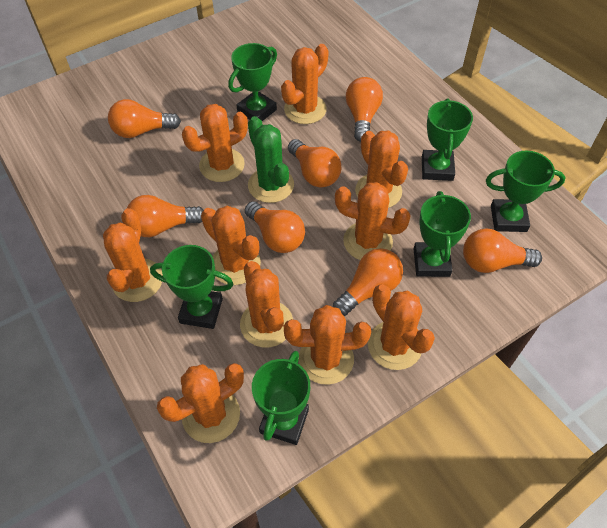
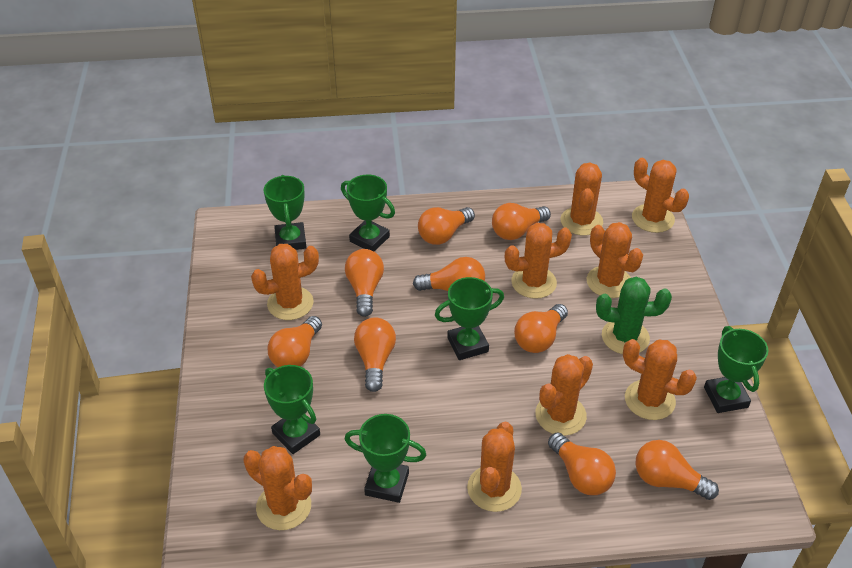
orange cactus: [103,208,163,302] [157,363,244,443] [182,104,248,182] [201,206,261,285] [240,261,293,347] [281,44,329,124] [284,305,371,385] [335,182,411,260] [355,130,408,208] [368,285,435,370] = 10 -> [243,446,312,530] [251,244,319,320] [467,422,522,512] [505,223,572,299] [535,354,593,436] [560,162,603,236] [587,222,643,298] [623,339,697,420] [632,158,689,233] = 9
orange light bulb: [108,99,181,138] [127,195,204,237] [245,201,305,253] [288,139,341,188] [333,248,403,316] [346,77,383,142] [463,228,542,273] = 7 -> [267,316,322,367] [345,249,384,317] [354,318,396,392] [413,257,485,291] [418,207,475,245] [492,203,551,240] [514,304,568,353] [548,433,616,495] [635,440,719,500] = 9

